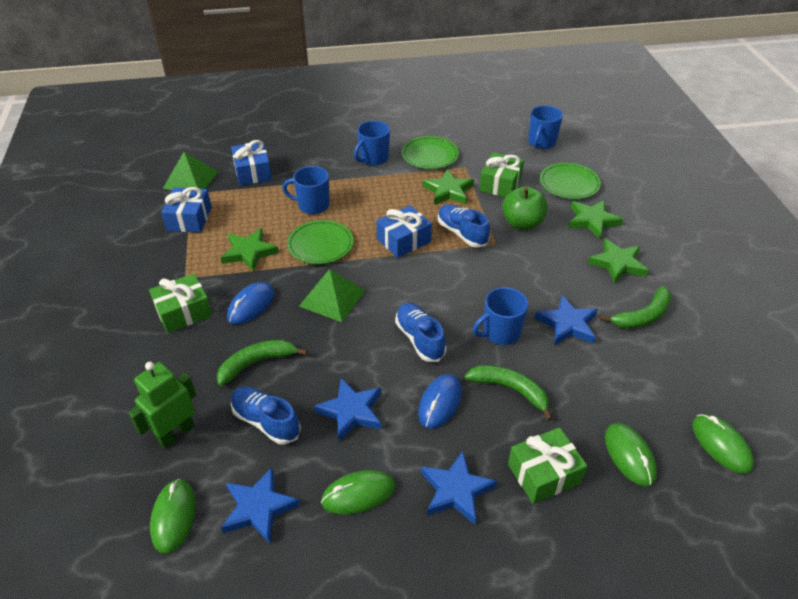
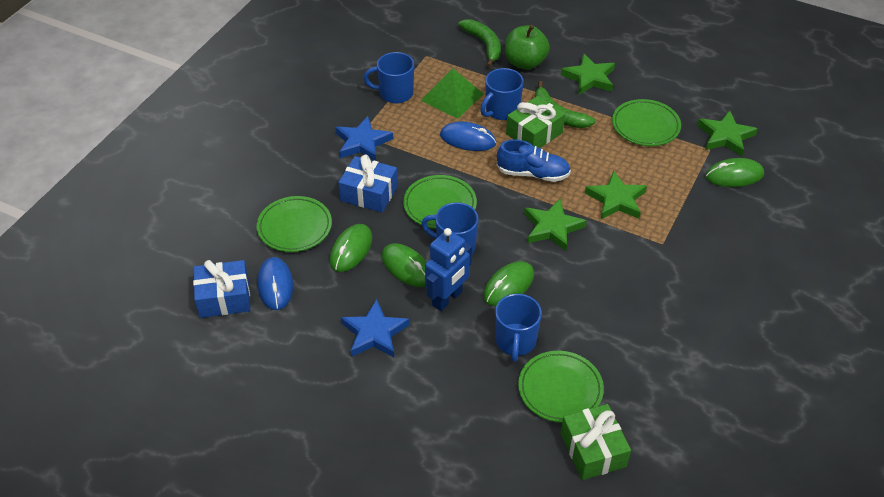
blue gift: [161,187,212,233] [231,140,272,185] [376,205,432,258] = 3 -> [193,260,251,318] [338,154,398,213] = 2
blue robot: none = 0 -> [425,228,472,311] = 1
blue shoe: [231,387,301,444] [395,303,446,362] [438,204,490,247] = 3 -> [497,139,571,182] = 1
blue star: [221,468,300,544] [314,378,381,441] [421,451,497,525] [535,295,598,345] = 4 -> [335,116,393,161] [341,299,410,357] = 2
green banana: [217,340,308,386] [464,365,553,421] [600,286,671,329] = 3 -> [458,19,501,67] [535,81,596,128] = 2
green gift: [149,273,212,333] [479,152,524,197] [508,427,587,504] = 3 -> [506,96,565,148] [561,404,631,480] = 2
green plate: [287,220,354,264] [402,136,459,169] [540,163,601,199] = 3 -> [257,196,332,252] [403,175,477,229] [518,351,604,423] [612,99,681,146] = 4
green pyramid: [163,152,219,190] [299,269,366,322] = 2 -> [421,68,483,119] = 1
green robot: [128,362,196,448] = 1 -> none = 0

